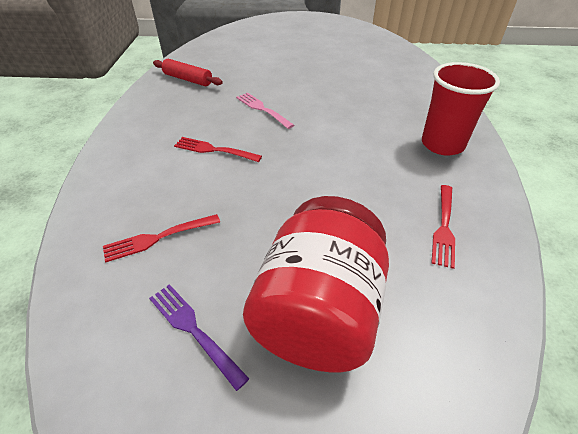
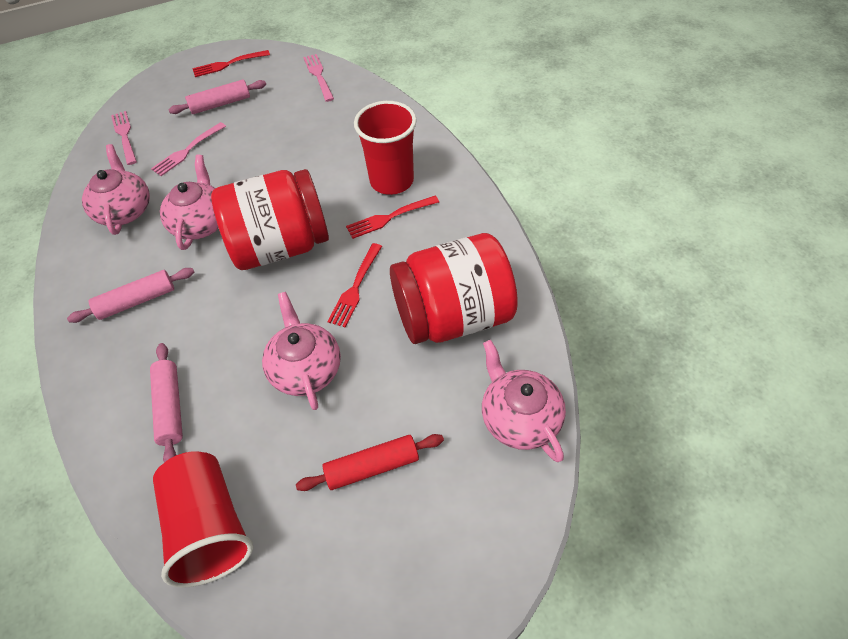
pink fork: [236,93,294,129] = 1 -> [111,111,137,165] [151,122,226,176] [303,54,334,102] = 3
pink rolling pin: none = 0 -> [67,268,194,323] [150,343,183,463] [168,79,266,114] = 3
pink teapot: none = 0 -> [82,144,150,235] [160,155,219,250] [262,292,341,410] [482,340,566,462] = 4
purple fork: [149,284,250,391] = 1 -> none = 0
red cup: [422,62,500,155] = 1 -> [153,451,253,588] [354,101,417,195] = 2
red jar: [243,196,389,372] = 1 -> [211,169,329,270] [390,233,518,344] = 2

